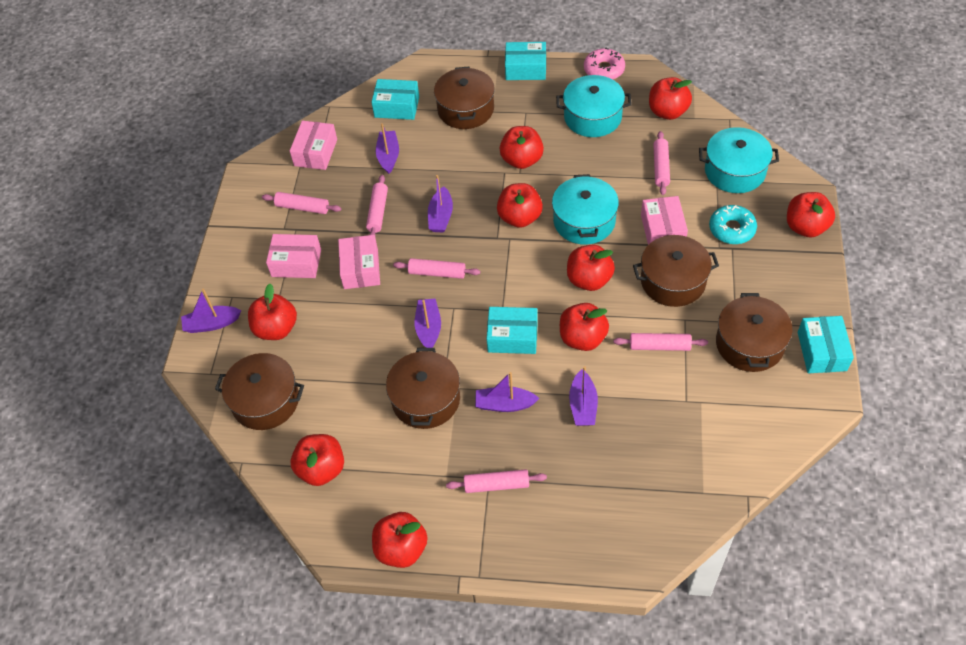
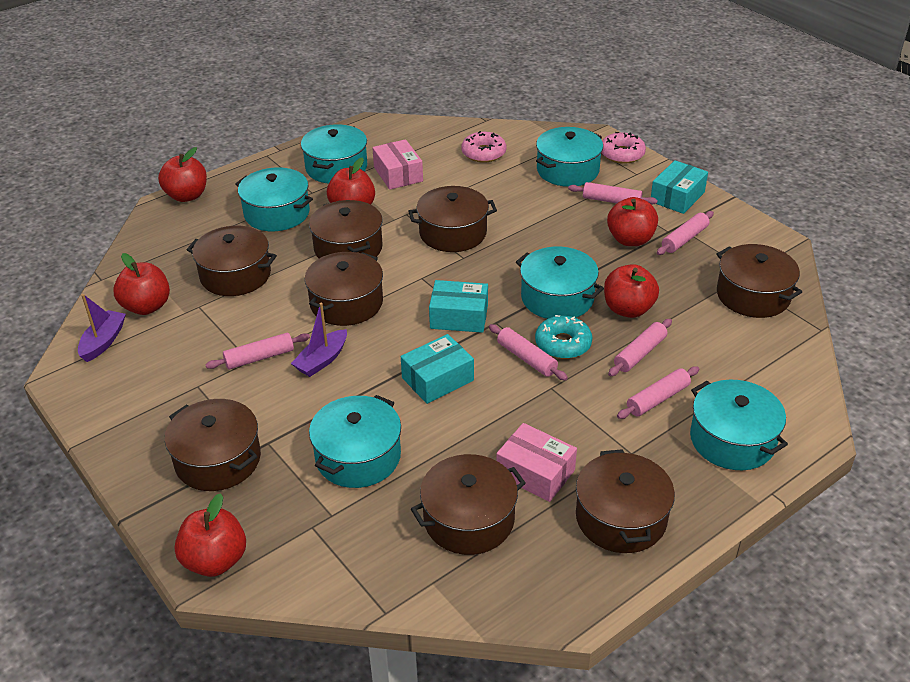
brown pot: [215,353,304,430] [386,348,460,429] [434,67,495,129] [633,235,719,307] [716,293,793,372] = 5 -> [165,399,261,491] [187,226,277,296] [305,252,383,326] [309,200,383,258] [409,186,497,252] [411,454,526,555] [576,449,675,553] [717,244,802,318] = 8
pink box: [266,234,321,278] [290,121,337,170] [338,235,380,289] [641,196,688,245] = 4 -> [372,139,423,190] [496,423,577,502] = 2
pink donut: [584,48,625,80] = 1 -> [461,131,506,163] [602,132,646,164] = 2
purple boat: [181,289,241,333] [376,123,399,174] [415,299,441,348] [428,175,453,233] [475,372,540,412] [569,366,598,426] = 6 -> [78,294,126,362] [291,303,347,377] = 2
red apple: [248,284,297,340] [291,434,344,486] [372,512,428,568] [497,183,543,228] [500,126,544,169] [560,303,609,351] [567,245,615,291] [649,77,692,120] [787,192,835,238] = 9 -> [113,253,170,315] [158,147,207,202] [175,493,246,577] [327,157,375,204] [604,264,659,318] [607,197,658,246] = 6
turquoise box: [372,79,419,120] [486,307,538,354] [505,42,546,80] [798,316,854,373] = 4 -> [401,334,474,404] [429,280,488,333] [651,160,708,214] = 3
turquoise pot: [552,174,619,245] [556,75,632,137] [699,127,779,193] = 3 -> [235,167,313,231] [301,124,367,183] [309,395,401,488] [516,247,604,319] [536,127,603,187] [690,379,788,470] = 6

